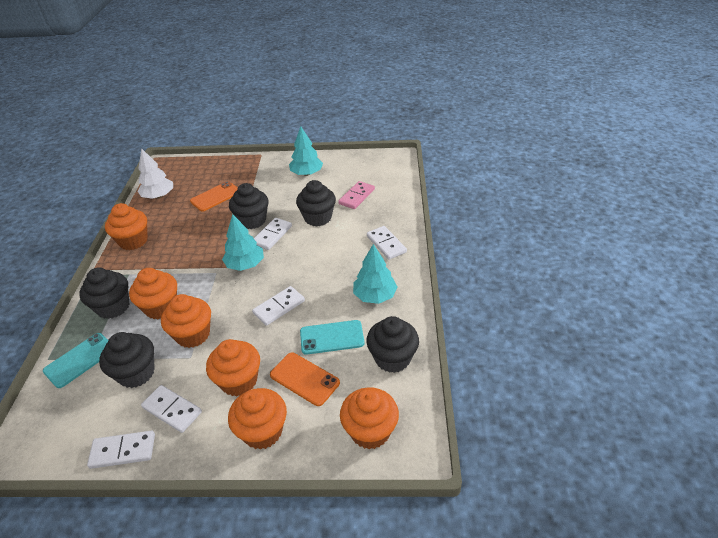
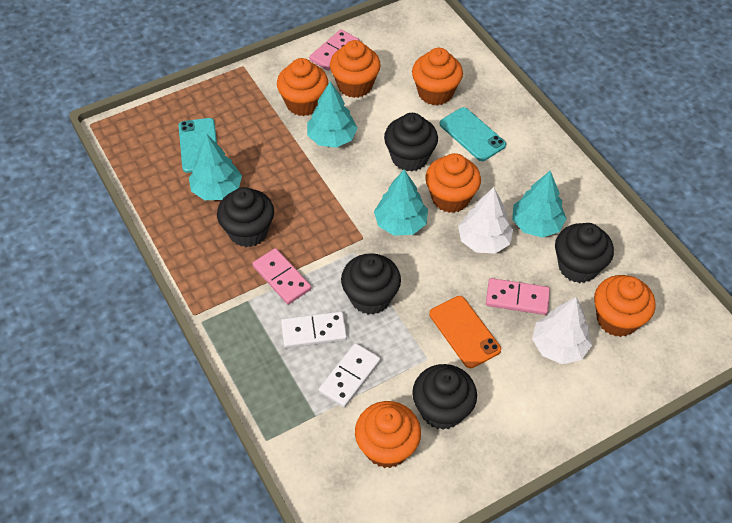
orange phone: [190,181,238,212] [270,352,340,406] = 2 -> [429,296,501,368] = 1
pink domino: [338,181,375,209] = 1 -> [252,248,311,305] [309,29,360,71] [486,278,550,315] = 3
turquoise tree: [222,214,264,271] [289,126,323,176] [353,244,398,304] = 3 -> [189,134,242,200] [307,81,357,148] [374,170,428,236] [512,171,567,238] = 4
white domino: [87,430,155,469] [141,385,202,433] [252,286,305,326] [254,218,292,250] [367,226,407,260] = 5 -> [281,311,347,348] [319,343,381,408] = 2
white tree: [137,148,173,199] = 1 -> [458,187,513,254] [532,297,592,364] = 2

